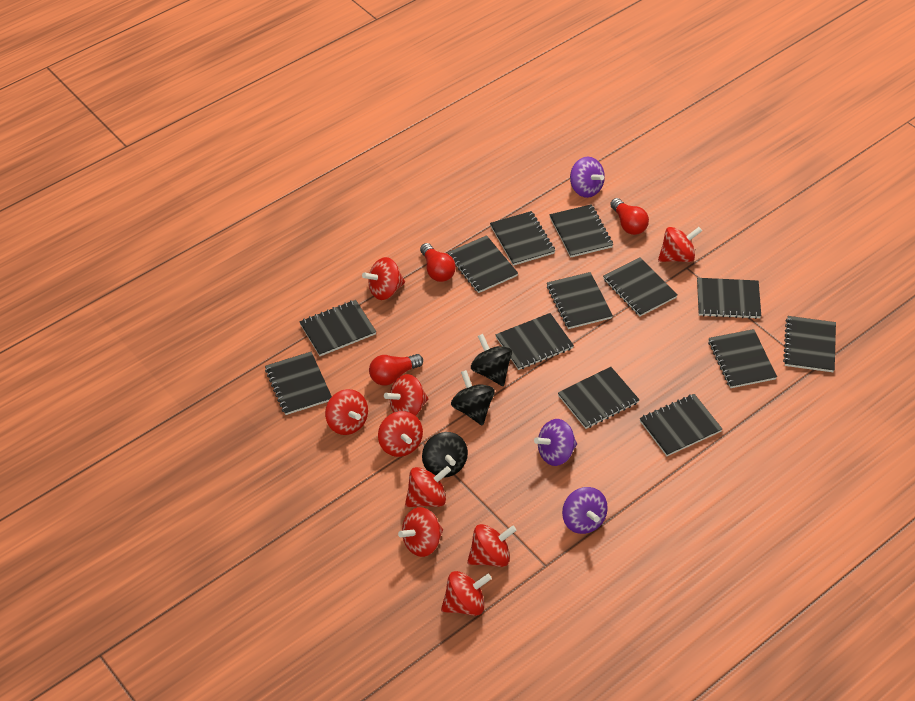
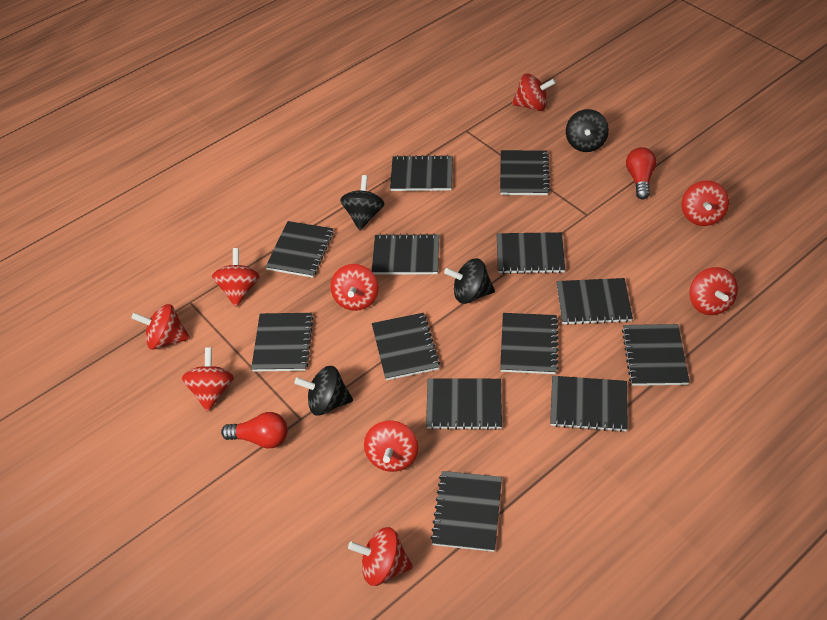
black spinning top: [422,432,468,478] [451,370,495,426] [471,334,512,386] = 3 -> [294,366,353,416] [340,175,385,231] [444,258,495,304] [566,109,609,152] = 4
purple spinning top: [534,419,577,466] [562,487,608,534] [570,157,605,198] = 3 -> none = 0
red light bulb: [369,354,423,386] [420,243,456,282] [610,198,649,235] = 3 -> [221,412,288,448] [626,147,656,199] = 2

